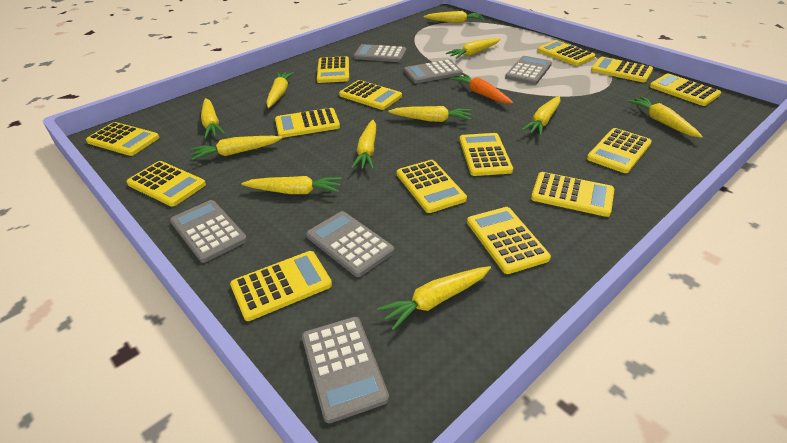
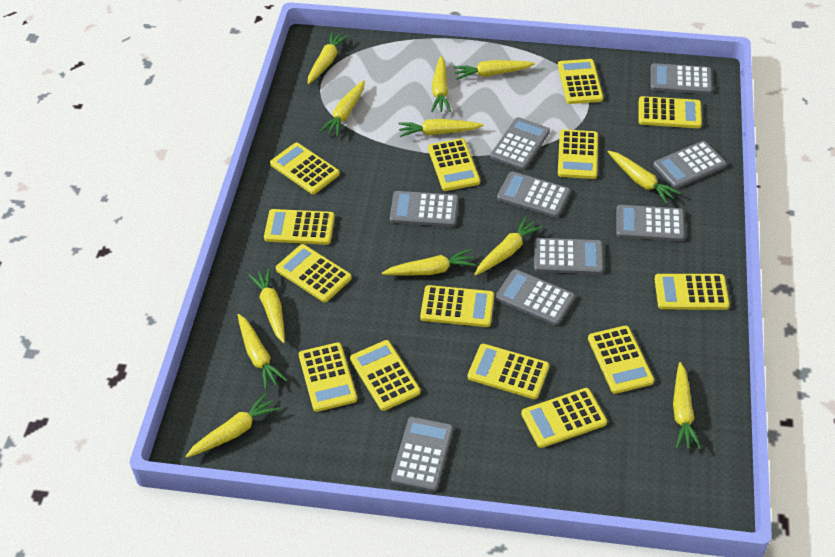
grey calculator: [170,200,247,263] [302,317,389,423] [306,211,395,277] [353,44,406,62] [404,59,463,83] [505,56,552,85] = 6 -> [390,191,458,227] [391,417,453,492] [490,117,550,170] [496,269,575,325] [497,171,570,218] [534,238,603,274] [616,205,685,241] [650,63,712,94] [653,141,727,189] = 9
orange carrot: [451,73,513,104] = 1 -> none = 0
yellow carrot: [191,136,283,161] [201,98,226,139] [241,176,342,194] [266,72,294,108] [351,119,376,170] [377,266,491,330] [388,106,472,122] [424,11,483,23] [446,38,501,59] [521,96,560,136] [627,96,703,138] = 11 -> [186,393,279,458] [238,314,287,390] [248,268,285,343] [307,31,349,84] [320,80,365,137] [382,249,476,276] [398,119,484,137] [431,56,451,112] [453,60,535,80] [474,217,543,276] [608,151,680,204] [673,362,701,449] = 12

